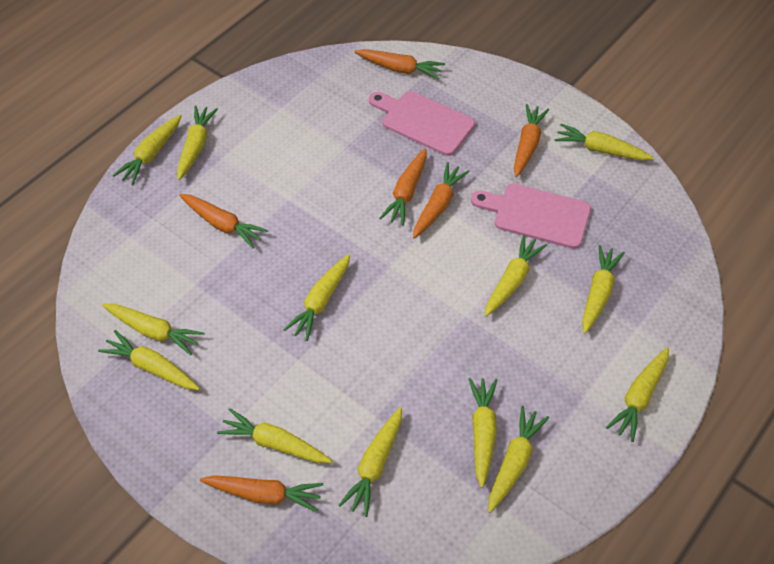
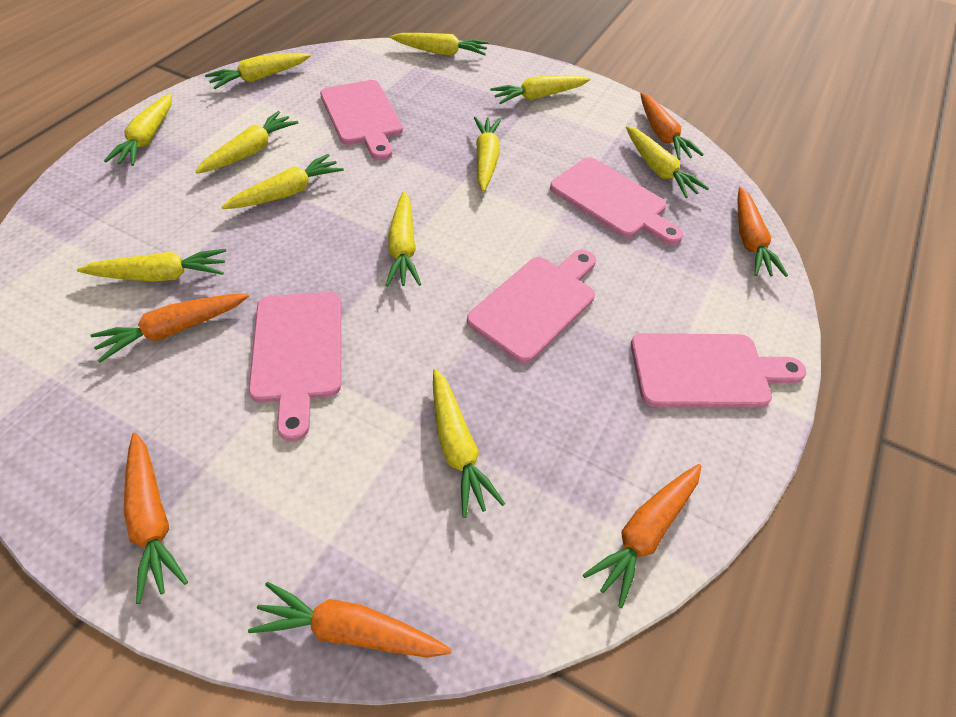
pink cutting board: [369,91,475,156] [471,184,591,249] = 2 -> [249,292,341,441] [320,80,403,160] [467,250,596,363] [550,158,683,245] [631,333,806,407] = 5
yellow carrot: [98,330,200,390] [102,304,205,355] [113,114,182,185] [177,105,218,180] [217,408,332,463] [283,254,350,341] [339,407,402,517] [468,378,497,488] [485,234,547,317] [488,406,549,513] [555,123,654,160] [582,245,625,334] [606,347,669,442] = 13 -> [77,249,226,282] [104,94,172,166] [195,111,298,174] [205,53,311,89] [222,154,344,209] [385,191,421,287] [390,33,489,56] [433,369,505,518] [474,117,502,192] [490,75,590,104] [626,126,709,198] = 11

